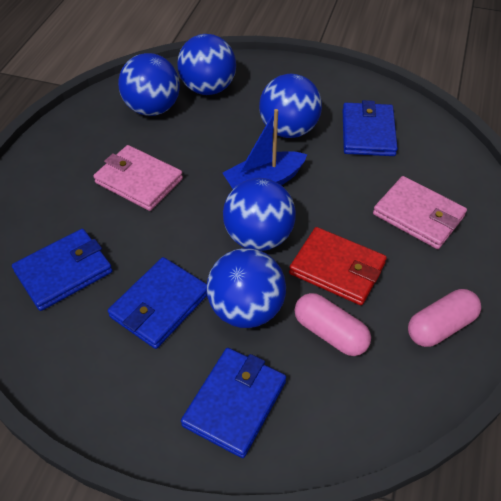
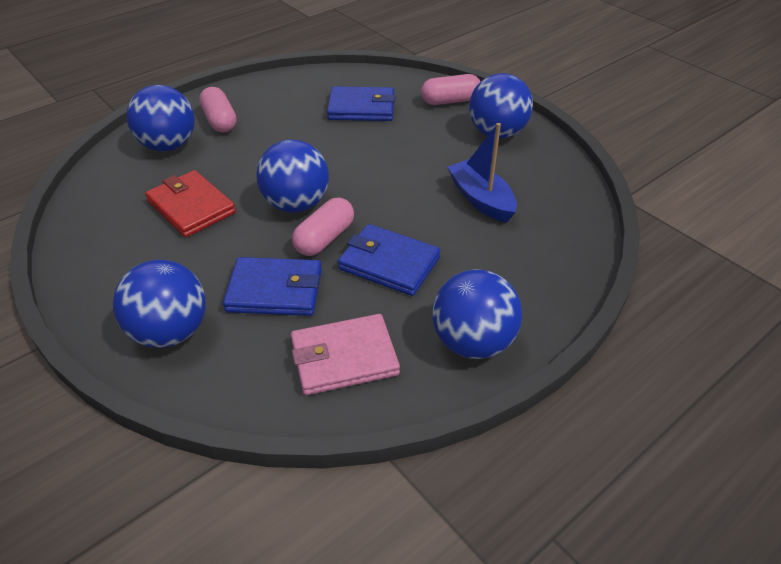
blue wallet: [12,229,113,311] [108,257,207,349] [181,348,286,458] [343,100,398,156] = 4 -> [223,257,322,316] [327,86,395,121] [338,224,440,296] = 3
pink capsule: [295,293,371,356] [408,289,481,347] = 2 -> [199,87,236,133] [292,198,354,256] [421,74,480,105] = 3
pink wallet: [93,145,183,211] [373,176,467,249] = 2 -> [291,314,400,395] = 1

